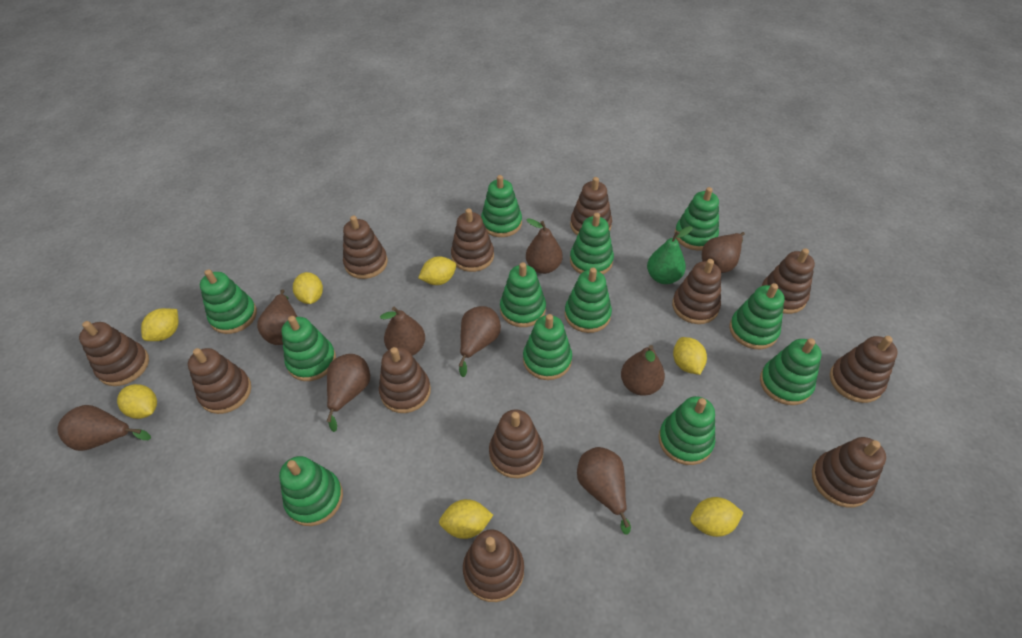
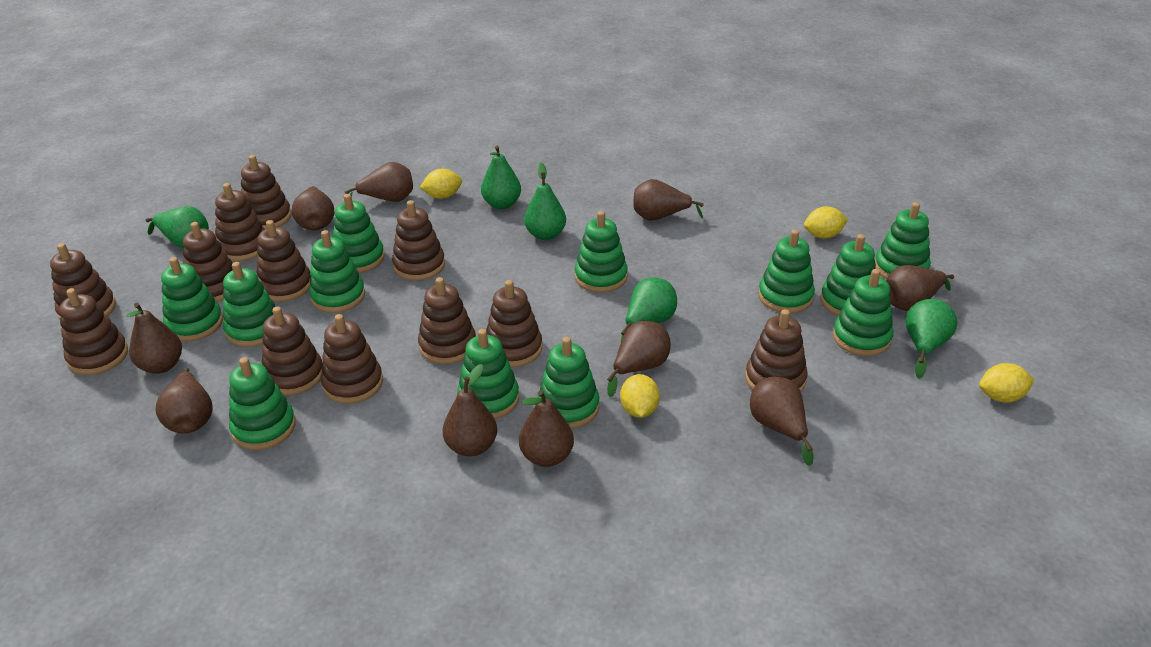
brown pear: [58,405,151,451] [257,289,297,345] [326,354,370,432] [380,307,425,356] [459,306,501,377] [526,218,563,274] [577,447,631,535] [621,345,665,396] [702,232,745,273] = 9 -> [127,303,182,374] [155,368,213,434] [292,186,334,230] [345,162,413,202] [443,364,497,457] [519,390,574,467] [607,321,671,397] [633,179,704,221] [750,377,814,466] [886,265,954,311] = 10
green pear: [647,226,693,284] = 1 -> [146,206,209,248] [481,146,521,209] [524,163,566,240] [621,277,677,342] [906,299,957,379] = 5
yellow lemon: [117,384,157,419] [141,308,178,341] [293,272,323,304] [418,257,456,285] [439,499,493,539] [673,337,707,375] [690,497,744,537] = 7 -> [420,169,462,199] [620,374,660,418] [804,206,848,239] [979,363,1035,403] = 4

